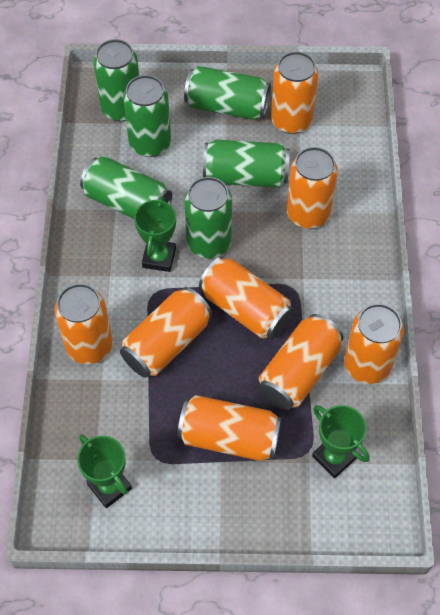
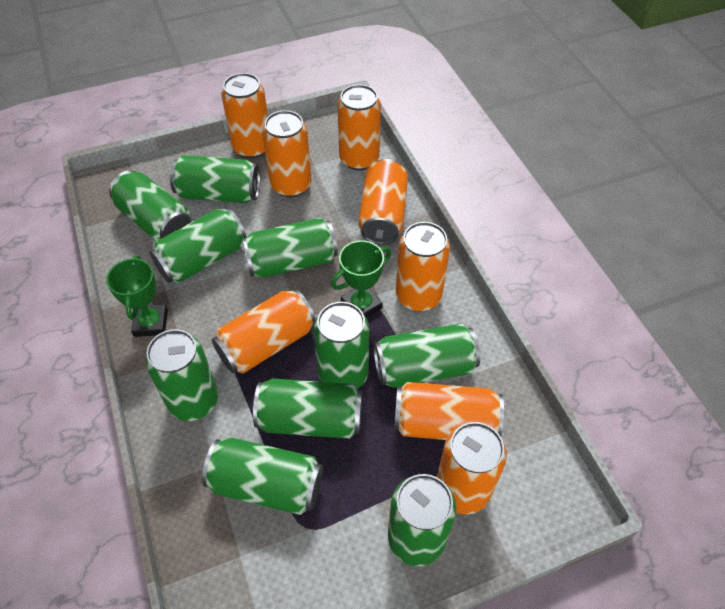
green can: [80,156,172,219] [93,39,139,122] [123,75,171,157] [184,66,271,120] [184,177,232,258] [203,139,290,188] = 6 -> [109,170,191,241] [145,329,218,421] [149,208,246,283] [170,155,260,203] [202,438,323,515] [242,217,338,278] [253,378,363,439] [313,302,369,389] [374,323,480,388] [388,474,457,566] = 10
green trophy: [77,434,132,508] [134,196,176,272] [312,405,369,478] = 3 -> [106,255,168,337] [331,240,391,318] = 2

